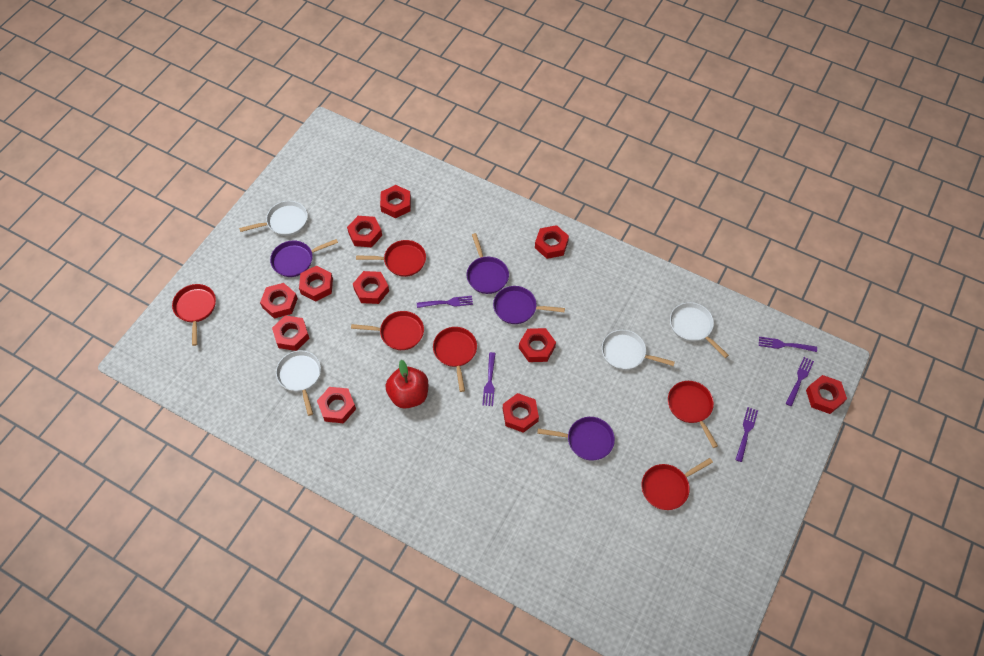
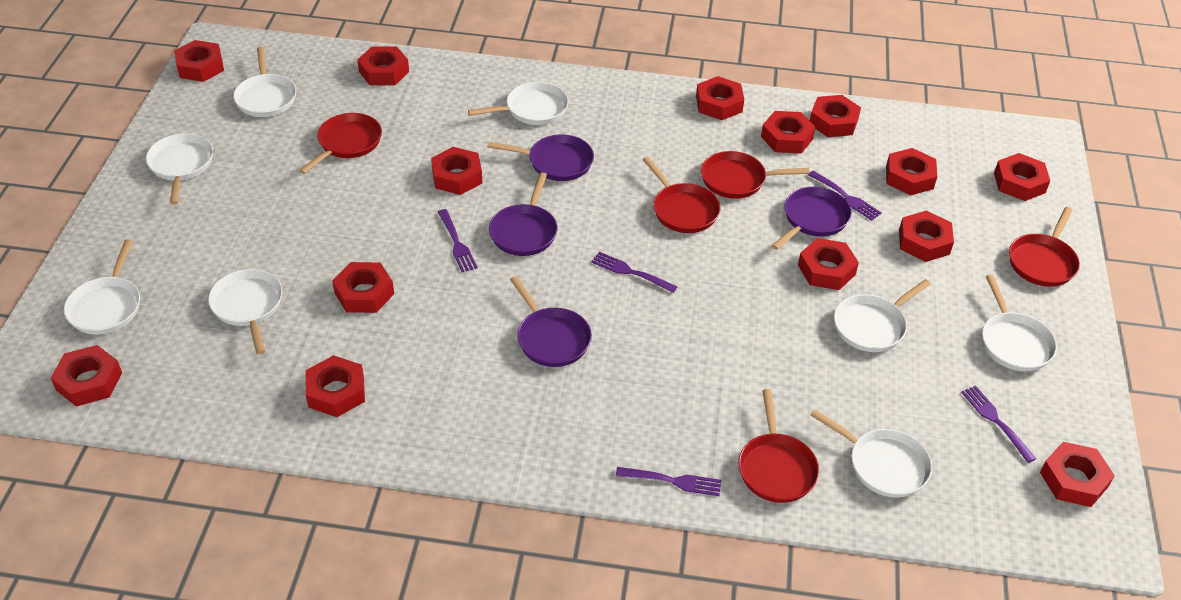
red apple: [385,360,428,409] = 1 -> none = 0
red nut: [260,283,298,319] [272,315,310,351] [299,266,333,302] [317,387,356,423] [347,216,382,247] [353,271,389,304] [380,185,411,218] [503,393,539,433] [519,328,556,362] [535,225,569,259] [806,375,847,414] = 11 -> [51,345,122,406] [174,40,224,82] [306,355,365,417] [332,262,394,313] [357,46,409,85] [431,147,482,195] [696,76,744,120] [761,111,815,154] [798,238,859,290] [810,95,861,137] [886,148,937,196] [899,211,954,262] [994,153,1050,201] [1040,442,1115,507] = 14
red pan: [172,284,216,346] [351,311,424,350] [356,240,426,277] [433,327,477,392] [641,458,713,510] [668,381,718,448] = 6 -> [299,113,382,174] [642,157,720,233] [701,151,810,199] [738,389,819,503] [1009,207,1080,287] = 5
white pan: [239,201,308,236] [276,350,321,416] [602,330,675,370] [670,302,729,358] = 4 -> [64,240,140,334] [146,133,213,204] [208,269,283,355] [233,47,296,117] [468,82,569,125] [810,409,932,498] [834,279,931,352] [982,275,1057,371] = 8

